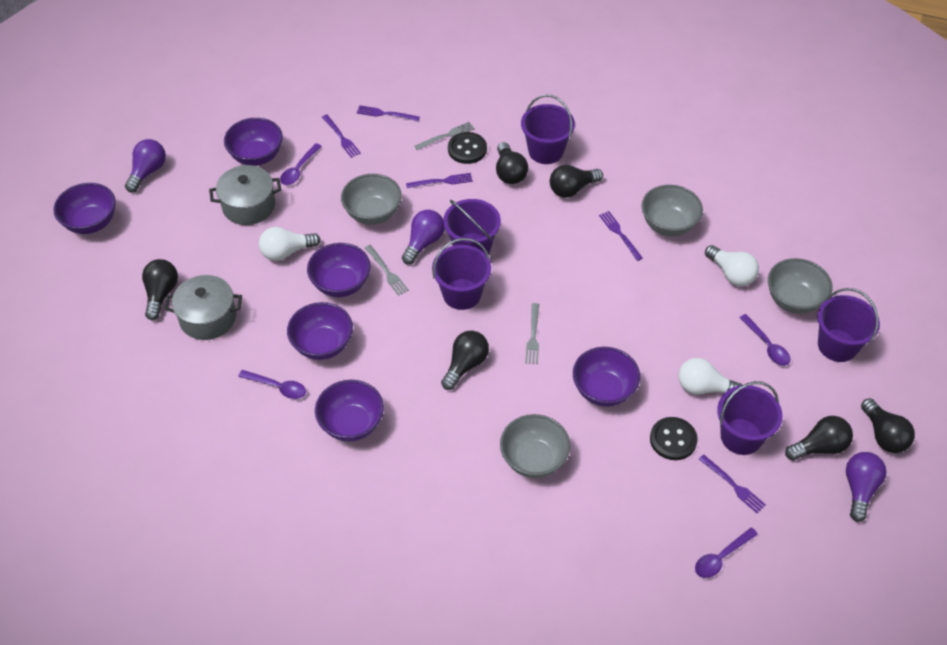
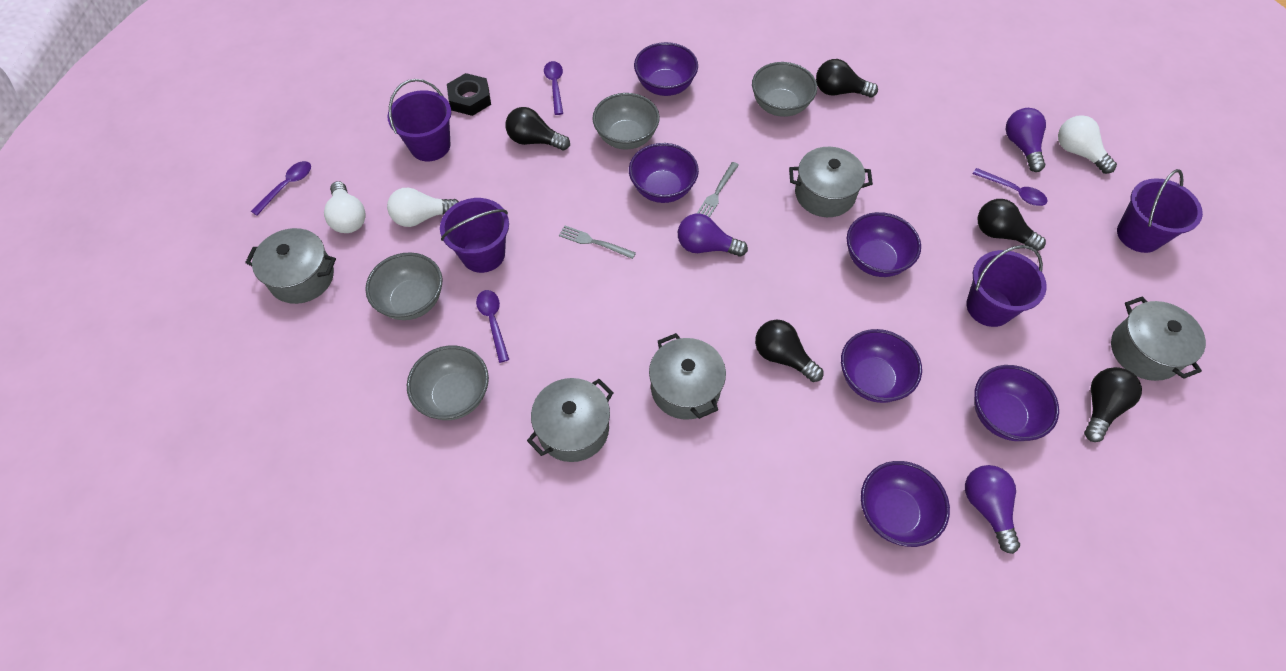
black button: [448,132,487,164] [650,417,697,460] = 2 -> none = 0
black light bulb: [142,259,178,320] [441,331,489,390] [496,142,528,184] [550,165,603,198] [785,416,853,461] [861,398,915,453] = 6 -> [506,107,570,150] [755,320,823,382] [816,59,878,98] [978,199,1046,251] [1084,367,1142,442] = 5
black nut: none = 0 -> [447,73,491,116] = 1
grey fork: [365,245,409,296] [415,122,475,150] [525,303,539,364] = 3 -> [559,225,636,259] [697,162,739,217] = 2
grey pot: [164,275,242,340] [209,165,281,225] = 2 -> [245,228,336,304] [527,378,614,462] [649,333,726,420] [789,147,873,217] [1111,296,1206,381] = 5
purple bucket: [432,238,491,310] [443,199,501,255] [521,95,575,164] [717,381,783,455] [817,288,880,362] = 5 -> [387,79,451,161] [440,198,509,273] [966,245,1047,327] [1117,169,1203,253] = 4
purple fork: [322,114,361,158] [357,105,420,121] [406,173,473,188] [599,211,643,261] [699,454,766,513] = 5 -> none = 0

